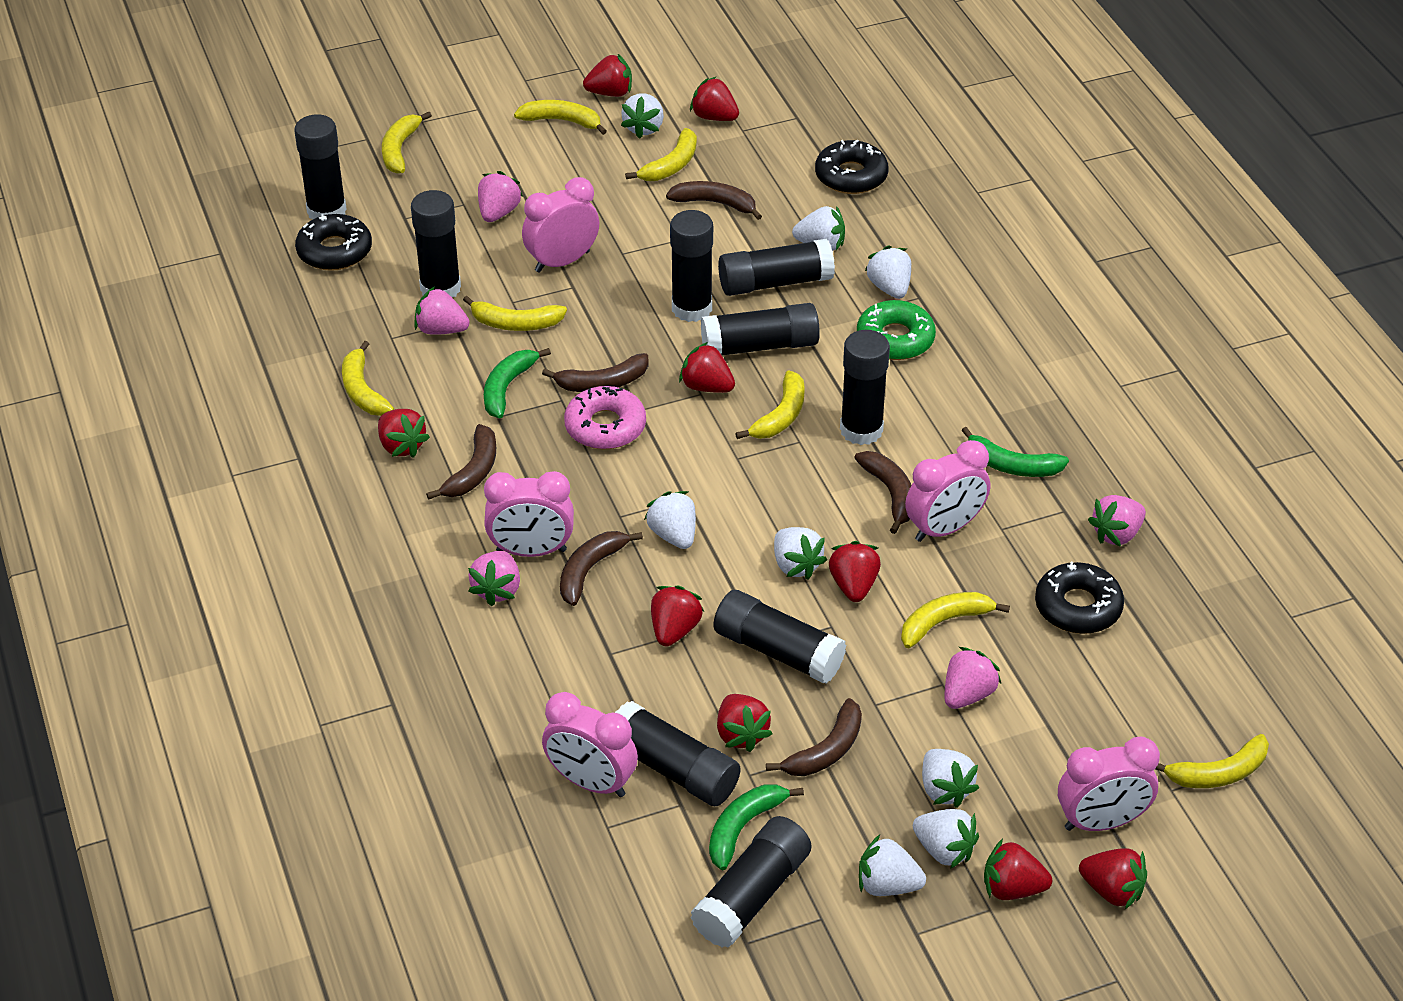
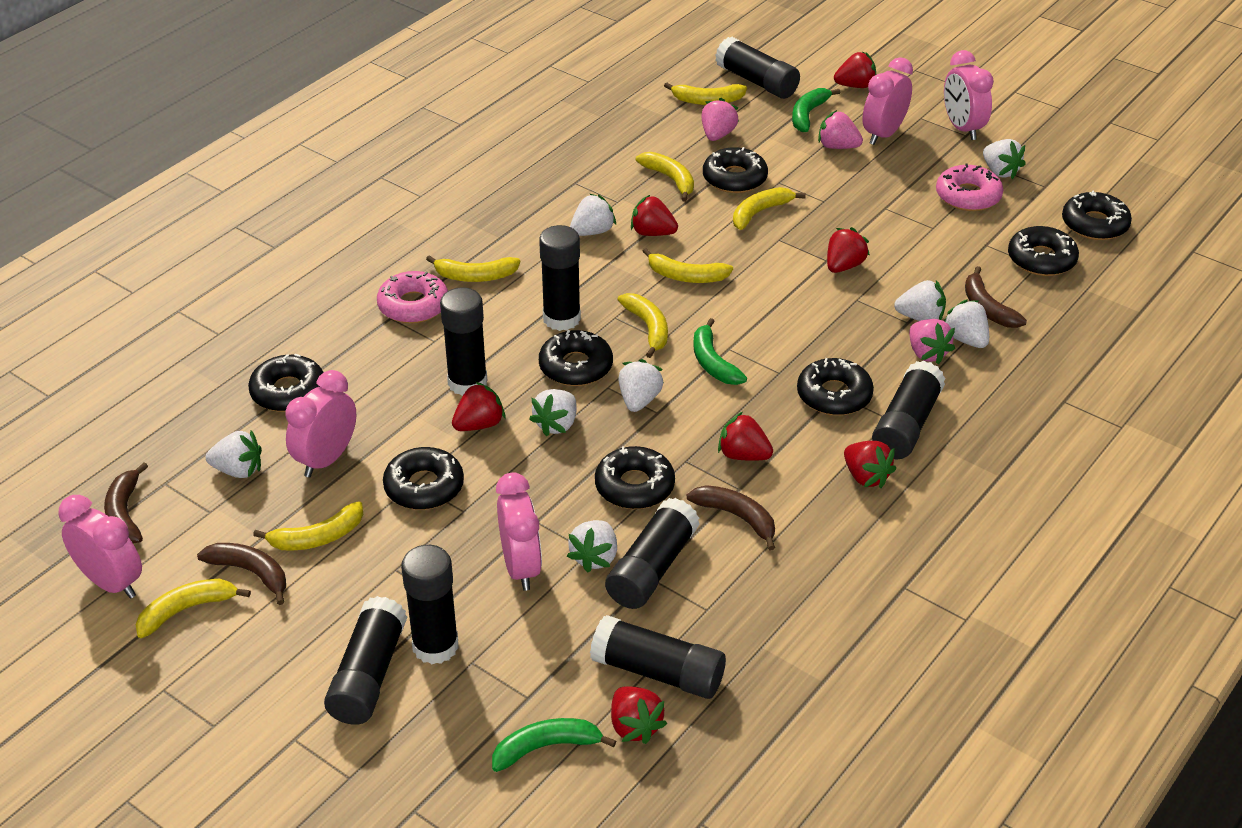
black donut: [295,214,372,271] [815,140,889,194] [1035,562,1124,634] = 3 -> [248,354,324,412] [383,447,464,510] [539,330,613,386] [595,446,675,509] [703,147,768,193] [797,358,874,416] [1008,226,1079,276] [1062,190,1132,240] = 8
black glue stick: [294,114,347,219] [411,190,461,297] [615,701,740,806] [670,210,713,322] [690,816,811,948] [701,303,820,355] [713,590,846,684] [718,239,835,296] [840,330,890,445] = 9 -> [324,596,407,725] [401,545,459,664] [440,287,488,396] [539,225,581,331] [590,615,726,699] [605,498,700,609] [715,37,800,99] [872,361,945,459] = 8
brown banana: [426,424,496,500] [542,353,649,392] [560,531,643,606] [666,181,762,220] [766,698,862,776] [854,451,911,534] = 6 -> [104,462,148,544] [197,543,286,605] [687,485,775,550] [965,266,1027,328] = 4
green donut: [857,300,936,360] = 1 -> none = 0
pink donut: [564,386,646,449] = 1 -> [377,271,448,324] [936,163,1003,211] = 2
pink strawberry: [414,286,470,335] [468,551,520,606] [478,171,523,222] [945,647,1001,709] [1088,495,1146,547] = 5 -> [701,98,739,141] [818,110,863,149] [909,319,955,364] = 3
red strawberry: [378,409,430,458] [583,54,632,97] [651,585,704,647] [679,342,735,393] [690,76,739,121] [717,694,773,752] [829,541,881,602] [984,839,1052,900] [1079,848,1147,909] = 9 -> [452,382,506,431] [611,686,667,744] [631,195,678,236] [718,412,773,461] [827,227,870,273] [834,52,876,88] [844,441,896,488] = 7

